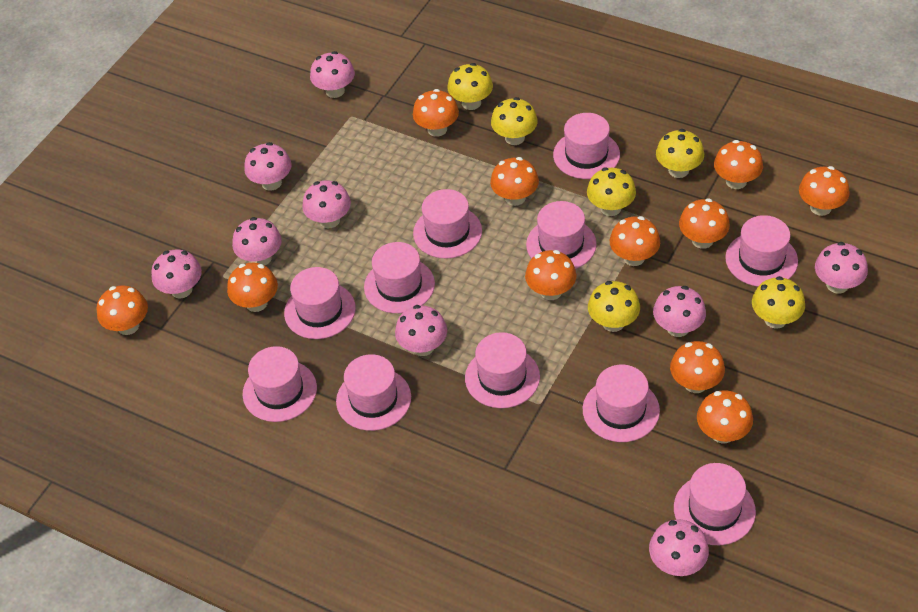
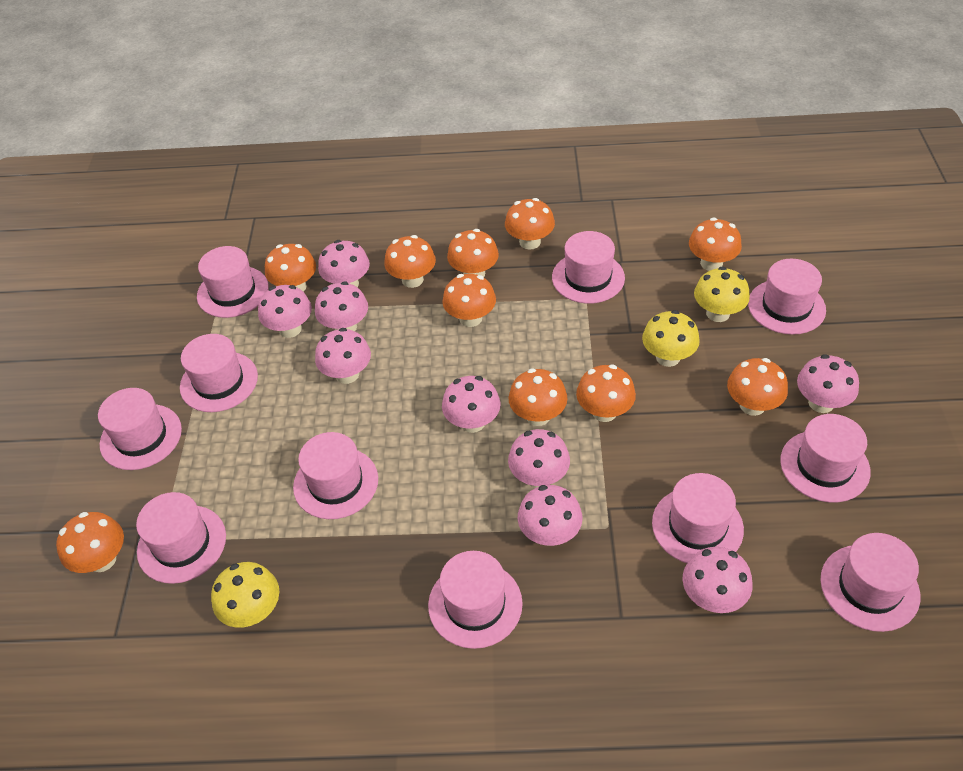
orange mushroom: [97,285,148,335] [227,263,278,312] [413,89,459,137] [490,157,539,206] [525,250,577,300] [610,216,660,266] [670,341,725,393] [679,198,730,249] [697,390,753,444] [714,140,763,189] [799,166,850,216] = 11 -> [56,512,124,573] [265,244,316,292] [384,235,436,288] [442,274,496,327] [447,229,499,277] [505,198,555,250] [509,368,567,426] [576,364,636,422] [689,218,742,271] [727,358,788,416] = 10
yellow mushroom: [447,63,493,110] [491,97,538,145] [587,167,636,216] [588,281,640,332] [656,129,704,178] [752,276,805,329] = 6 -> [211,562,279,628] [642,310,699,367] [694,267,750,322] = 3

